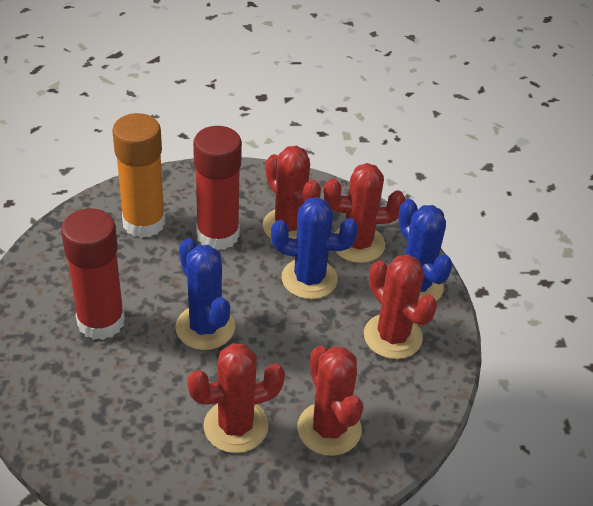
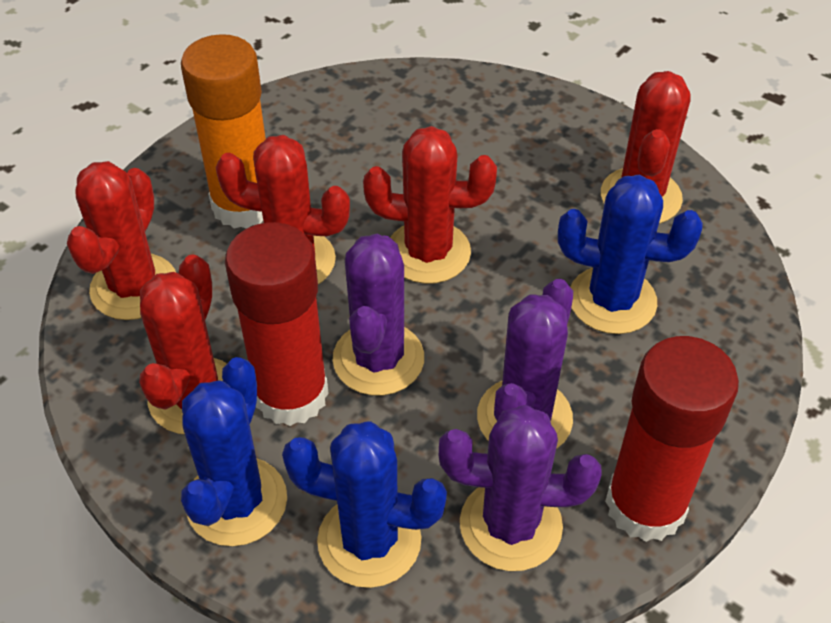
purple cactus: none = 0 -> [332,234,424,396] [439,405,602,571] [477,279,573,449] = 3

